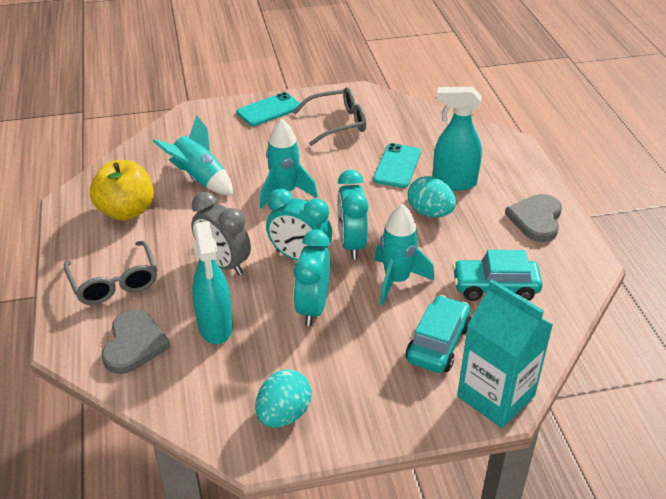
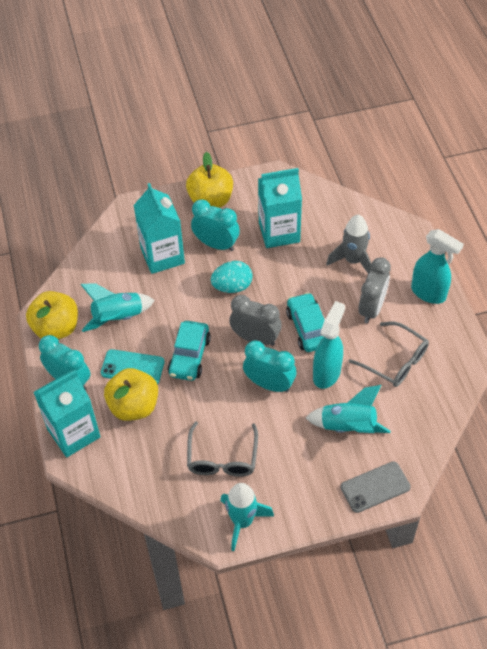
grey clock: [191,192,251,275] = 1 -> [229,295,282,346] [358,257,391,323] = 2
grey heart: [101,310,171,374] [505,194,562,242] = 2 -> none = 0
grey phone: none = 0 -> [341,461,411,513] = 1
grey rocket: none = 0 -> [326,215,372,274] = 1
turquoise carton: [457,280,553,428] = 1 -> [33,370,101,457] [133,183,185,274] [258,168,302,248] = 3
turquoise egg: [255,369,312,428] [408,176,456,217] = 2 -> [211,261,253,293] = 1
turquoise phone: [237,92,300,126] [373,143,421,188] = 2 -> [101,349,165,384] = 1
yellow apple: [90,160,154,221] = 1 -> [26,291,78,339] [104,368,158,421] [186,152,233,208] = 3

